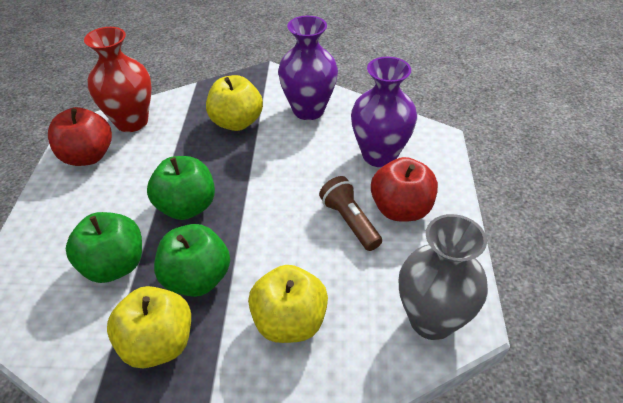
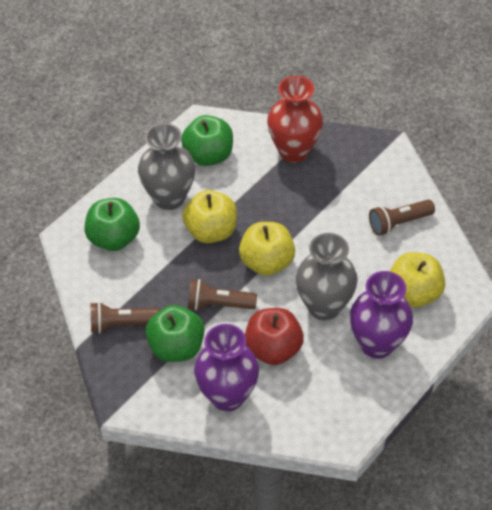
brown flashlight: [319,176,382,251] = 1 -> [91,302,159,334] [188,279,257,310] [369,200,435,236] = 3
grey vase: [399,214,488,340] = 1 -> [138,123,195,210] [296,233,358,321] = 2
red apple: [48,107,112,166] [371,157,438,221] = 2 -> [245,308,304,365] = 1

